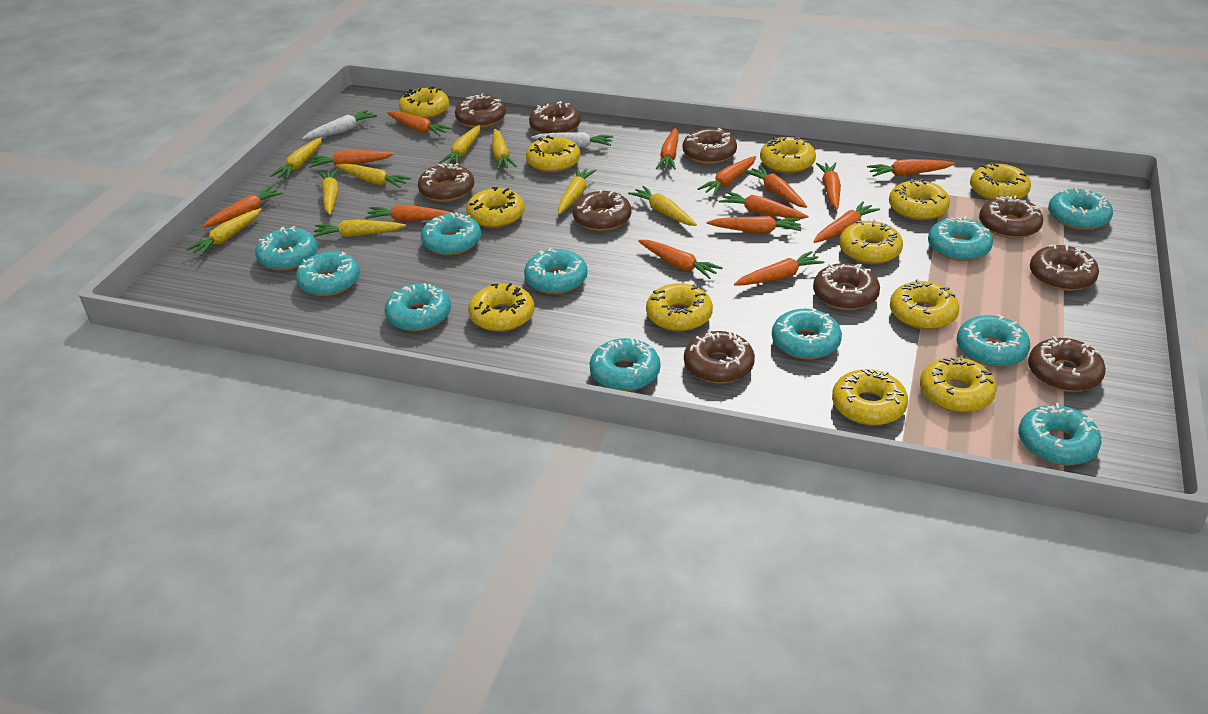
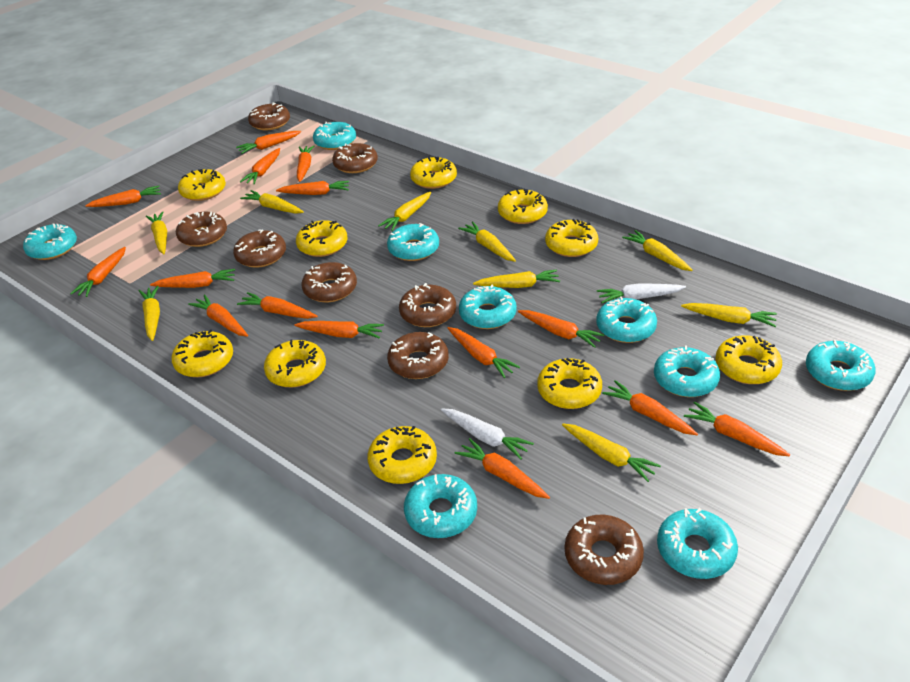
brown donut: [418,163,474,202] [455,94,506,128] [529,101,581,134] [573,190,631,231] [683,128,737,164] [684,331,755,384] [813,263,880,310] [979,195,1043,238] [1028,336,1106,392] [1030,244,1099,291] = 10 -> [176,212,227,247] [233,229,286,268] [248,103,290,130] [302,262,357,302] [332,143,378,173] [387,332,449,379] [399,283,456,327] [564,515,644,585] = 8
orange carrot: [202,186,283,228] [309,150,394,168] [365,205,455,221] [387,111,452,136] [638,240,723,279] [656,128,679,170] [698,156,756,196] [707,216,801,233] [719,191,808,219] [734,251,824,286] [744,166,807,208] [814,201,880,243] [816,162,841,210] [867,159,955,177] = 14 -> [70,247,126,297] [85,186,161,207] [150,269,235,288] [188,294,248,337] [236,131,301,154] [237,292,318,319] [240,148,280,184] [276,181,349,195] [294,321,384,339] [297,145,314,182] [448,327,520,378] [454,438,550,499] [518,310,604,348] [602,380,698,435] [684,402,790,457] = 15
turquoise donut: [255,226,318,270] [296,252,360,296] [385,283,451,331] [421,213,481,255] [524,248,588,294] [590,338,660,391] [772,307,842,359] [928,216,993,261] [957,314,1030,367] [1019,403,1102,465] [1048,187,1113,230] = 11 -> [23,224,77,260] [313,122,356,150] [387,223,439,261] [404,474,477,538] [459,285,517,329] [596,296,657,343] [654,345,720,397] [657,508,738,579] [806,340,875,391] = 9
yellow donut: [399,86,449,119] [466,187,525,228] [468,283,534,332] [526,135,580,173] [646,283,713,332] [760,137,816,173] [832,368,908,426] [839,220,903,264] [889,179,950,221] [890,279,959,330] [920,356,997,413] [970,162,1031,200] = 12 -> [171,330,233,377] [178,169,226,201] [264,339,326,388] [296,220,348,257] [367,426,437,484] [410,156,457,189] [498,189,548,224] [537,358,602,409] [545,219,599,257] [716,335,782,384] = 10

